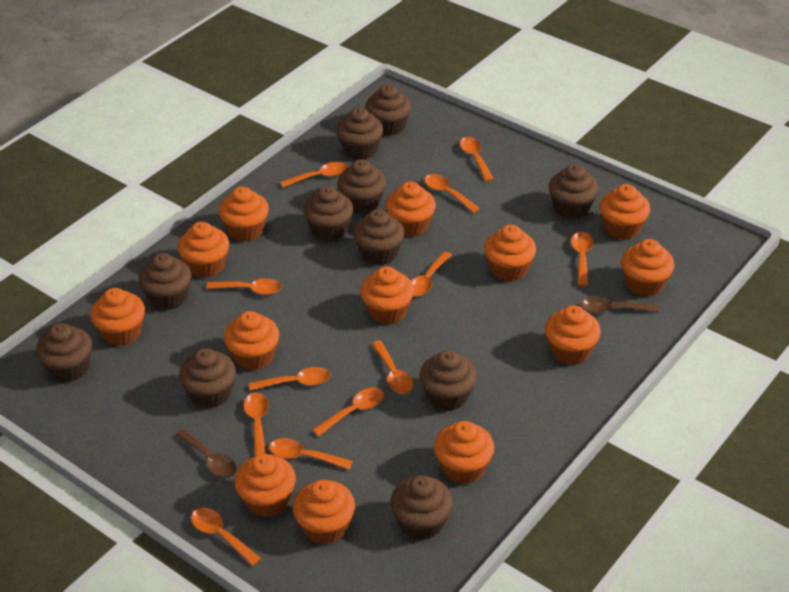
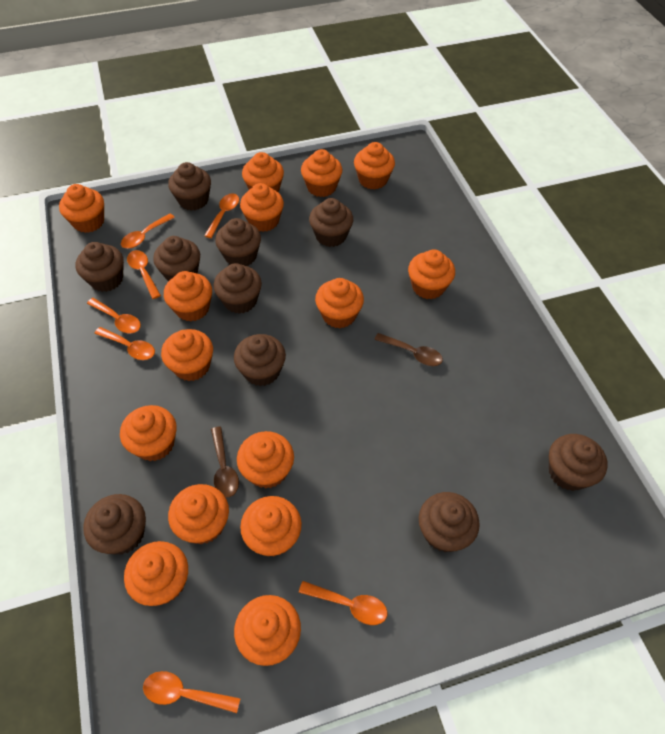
brown cupcake: [36,323,92,382] [139,253,192,310] [179,348,236,409] [303,186,353,241] [336,107,383,160] [337,159,386,214] [353,209,404,265] [365,84,411,136] [390,475,453,540] [419,350,477,411] [549,164,598,219] = 11 -> [75,242,124,292] [83,494,146,555] [153,236,200,282] [168,162,211,211] [213,263,262,314] [215,218,261,266] [234,334,286,386] [309,198,353,247] [419,492,480,552] [549,434,608,491] = 10
orange cupcake: [90,288,145,346] [178,222,229,278] [219,186,269,242] [224,311,279,370] [234,454,296,518] [293,480,355,544] [360,266,414,324] [386,182,436,237] [434,421,494,484] [484,225,536,282] [545,305,601,365] [599,184,650,240] [621,239,674,297] = 13 -> [59,184,104,233] [120,405,177,461] [124,541,188,606] [161,329,213,381] [164,271,212,321] [168,484,229,544] [234,595,301,666] [237,431,294,489] [240,183,284,232] [240,496,302,557] [242,152,284,192] [301,149,342,197] [315,278,364,328] [354,142,395,190] [408,249,455,299] = 15
orange spoon: [191,508,261,566] [206,278,282,295] [243,393,269,456] [249,367,330,391] [269,438,353,470] [280,162,348,188] [313,387,384,437] [372,341,413,394] [411,252,452,296] [424,174,480,213] [460,137,494,182] [571,232,593,286] = 12 -> [87,298,141,333] [94,327,155,360] [121,213,175,249] [127,250,161,299] [143,671,241,713] [204,194,239,238] [299,581,388,625] = 7

